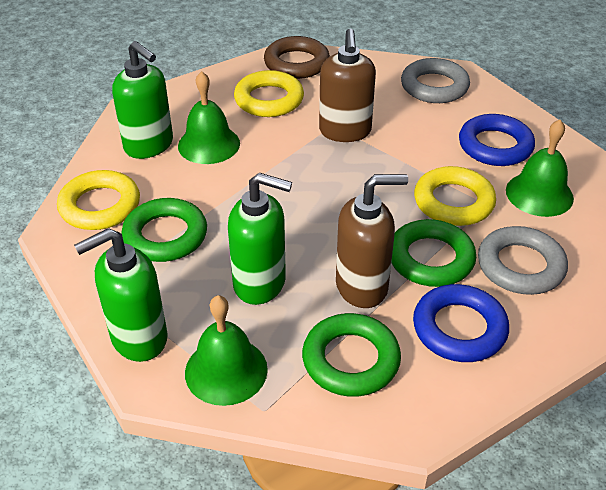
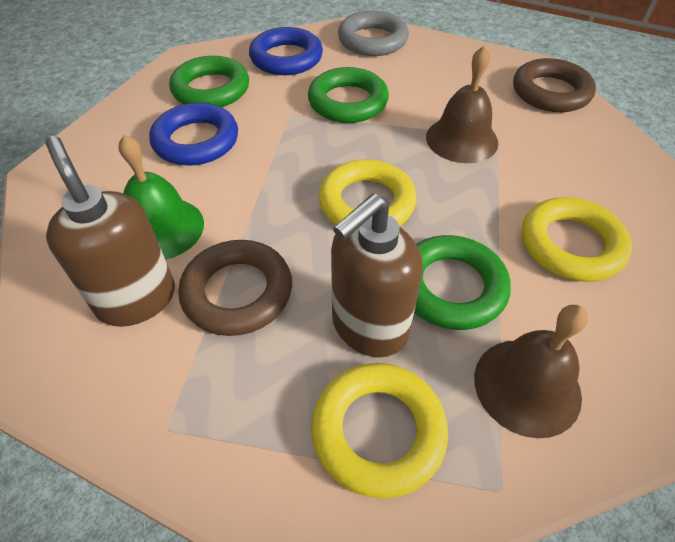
brown bell: none = 0 -> [426,46,498,163] [474,305,588,438] = 2
brown ring: [264,36,330,79] = 1 -> [178,240,292,336] [513,58,596,112] = 2
green bell: [178,71,240,164] [185,295,268,406] [506,119,574,217] = 3 -> [119,135,204,260] = 1
green soap dispenser: [74,228,168,362] [112,41,173,159] [228,173,292,305] = 3 -> none = 0
grey ring: [401,58,470,103] [478,226,568,295] = 2 -> [338,11,409,56] = 1

